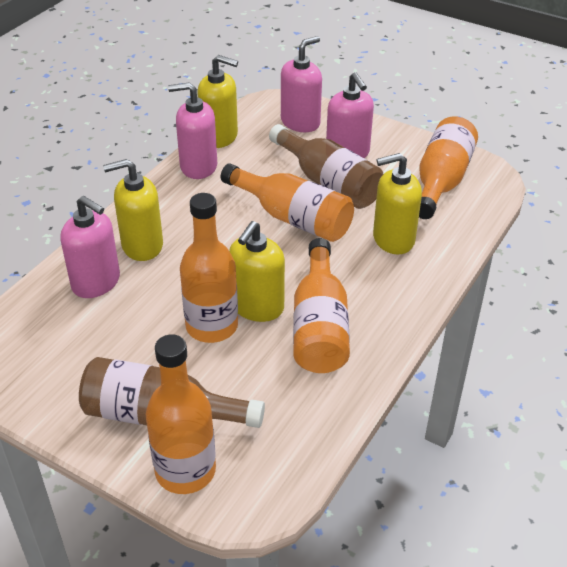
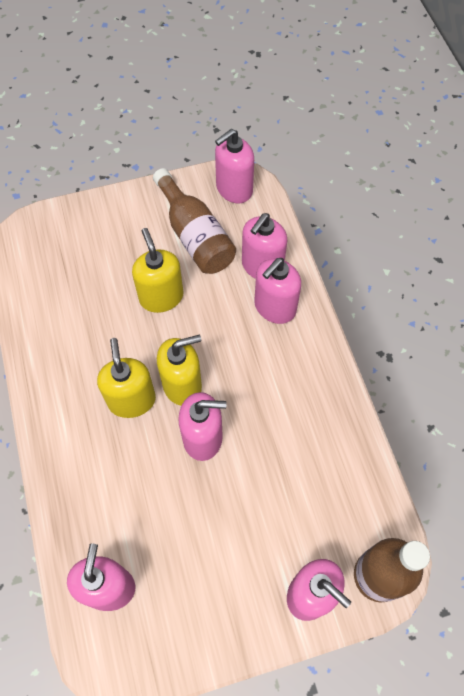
orange bottle: [146,334,216,494] [180,193,238,343] [220,164,354,242] [293,238,350,373] [419,116,478,219] = 5 -> none = 0
pink soap dispenser: [60,196,120,298] [168,82,217,179] [281,36,322,132] [326,72,374,158] = 4 -> [67,544,135,611] [178,392,227,461] [215,129,254,203] [242,213,288,279] [254,258,301,324] [287,559,351,621] = 6
yellow soap dispenser: [103,159,163,261] [197,55,238,148] [229,221,285,322] [373,153,422,254] = 4 -> [97,338,156,418] [132,228,183,313] [157,335,202,406] = 3

